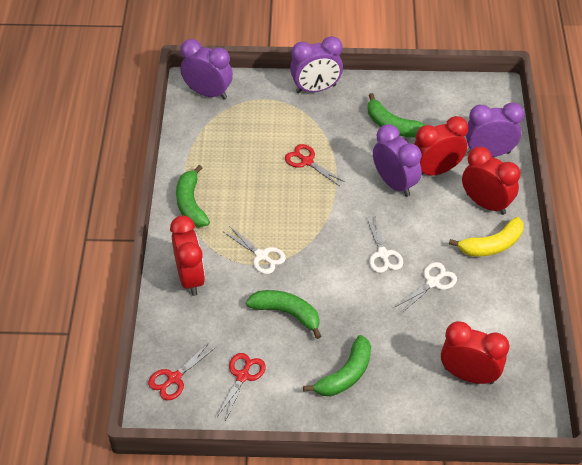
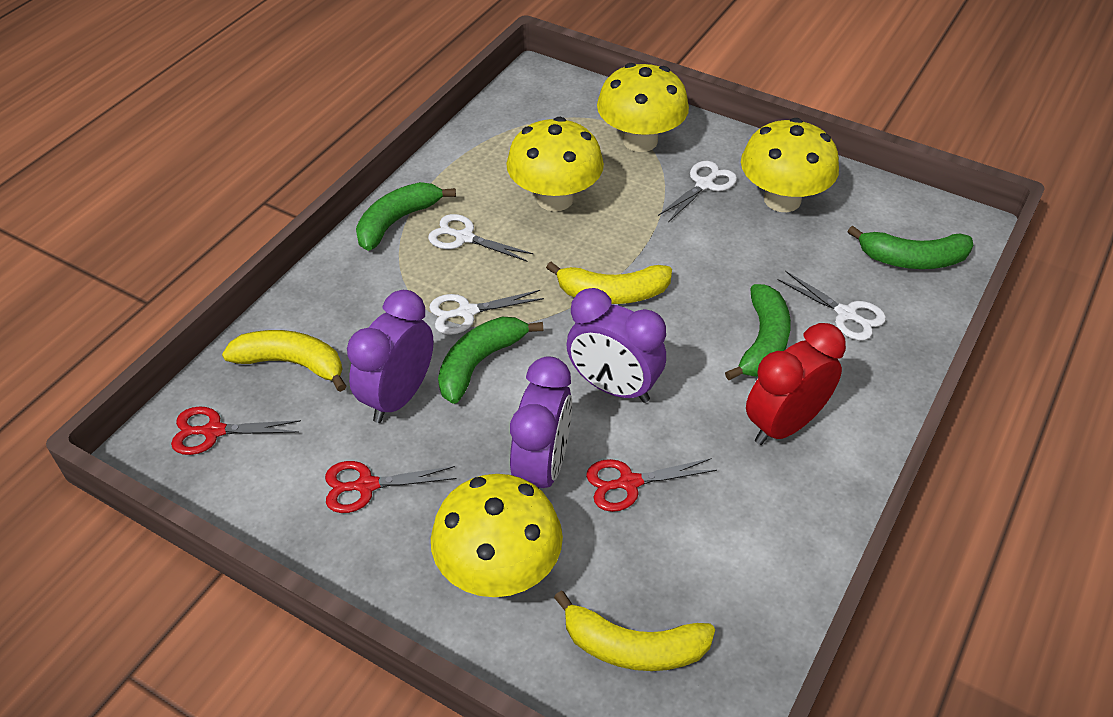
purple clock: [181,39,233,100] [290,36,343,93] [373,124,422,197] [466,102,524,157] = 4 -> [347,290,434,423] [510,356,572,488] [566,288,666,403] = 3
red clock: [170,215,205,296] [414,116,468,176] [441,321,509,384] [462,147,520,215] = 4 -> [746,323,846,445] = 1
white scissors: [224,226,286,274] [366,217,403,273] [395,262,457,313] = 3 -> [428,214,533,262] [429,290,544,335] [658,161,737,222] [777,271,886,341] = 4
yellow banana: [449,217,524,257] = 1 -> [222,330,346,392] [546,262,672,304] [554,591,715,671] = 3
yellow mushroom: none = 0 -> [431,474,563,597] [506,117,604,211] [597,63,689,152] [741,118,839,212] = 4

